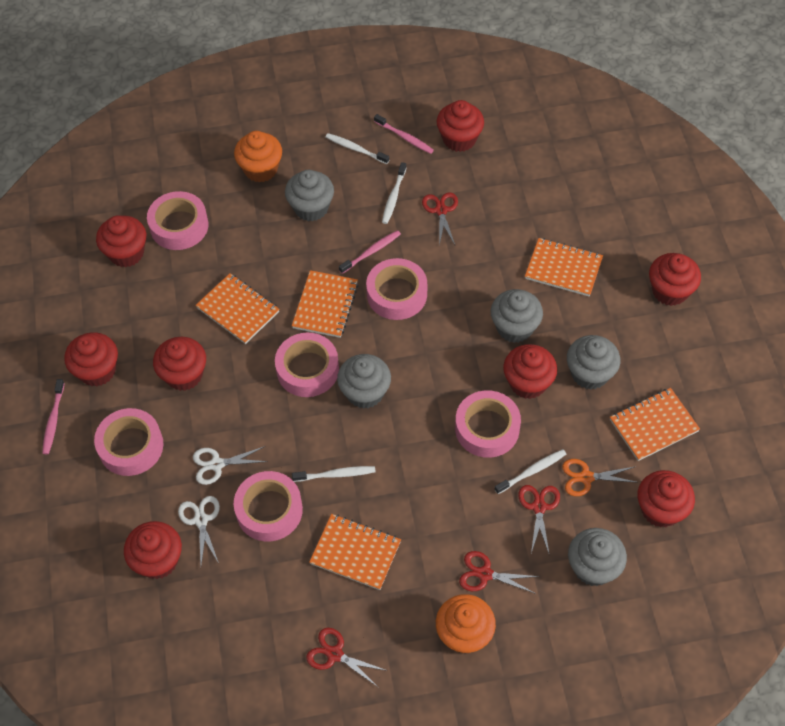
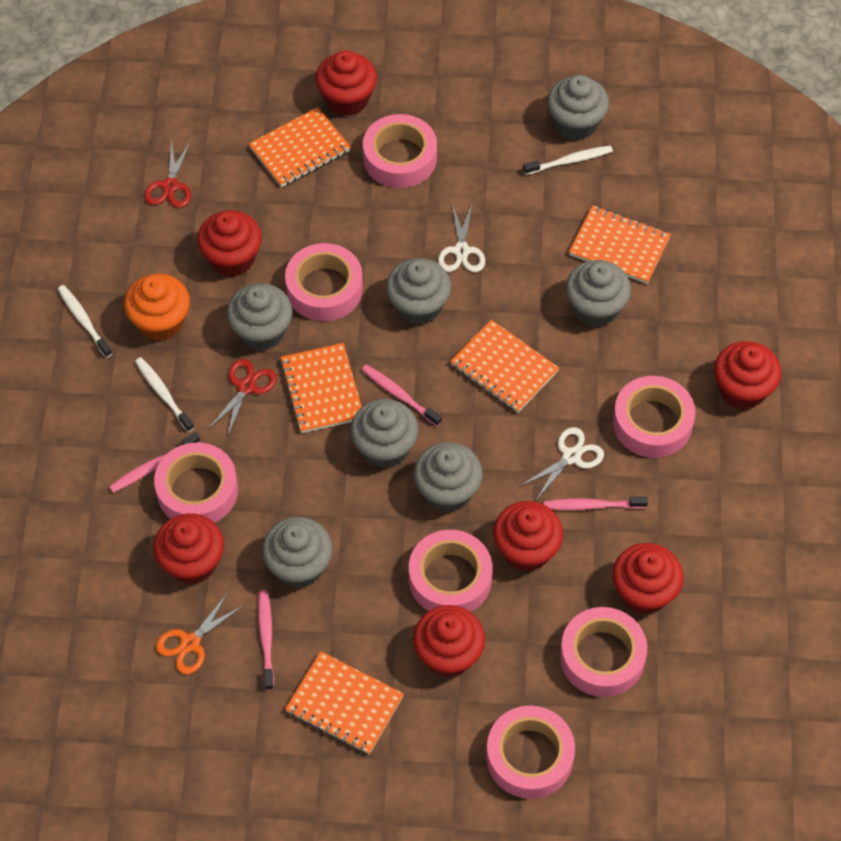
grey cupcake: [285,170,334,222] [337,354,391,409] [491,289,543,343] [567,335,620,390] [568,528,627,586] = 5 -> [227,283,293,351] [262,517,332,588] [350,399,419,468] [386,258,451,325] [414,442,483,512] [547,75,609,140] [566,260,631,327] = 7
orange cupcake: [234,131,282,182] [436,594,496,654] = 2 -> [124,274,190,341] = 1
pink tape: [94,408,164,476] [147,191,209,250] [234,471,303,541] [275,333,339,397] [366,258,427,320] [455,390,521,458] = 6 -> [154,443,238,523] [285,243,363,321] [363,114,437,188] [409,530,492,612] [486,706,575,799] [560,607,647,697] [613,376,696,458] = 7
pink toothbrush: [42,379,65,454] [339,230,401,274] [374,114,434,154] = 3 -> [109,432,200,493] [258,590,274,690] [362,365,442,426] [544,496,648,510] = 4
red cupcake: [64,332,118,387] [96,215,146,267] [124,521,182,579] [153,337,206,391] [437,100,484,152] [503,344,557,399] [637,470,695,527] [649,253,701,306] = 8 -> [153,513,224,585] [197,210,262,277] [316,50,377,116] [413,605,485,678] [493,501,563,572] [612,543,683,614] [714,341,781,410] = 7
red scissors: [306,628,388,688] [422,192,458,245] [459,551,539,594] [519,485,560,556] = 4 -> [145,139,191,208] [208,359,277,438] = 2
white toothbrush: [292,466,376,482] [325,133,389,164] [382,162,406,224] [495,449,566,494] = 4 -> [58,285,112,358] [135,357,194,432] [523,145,613,175] = 3

